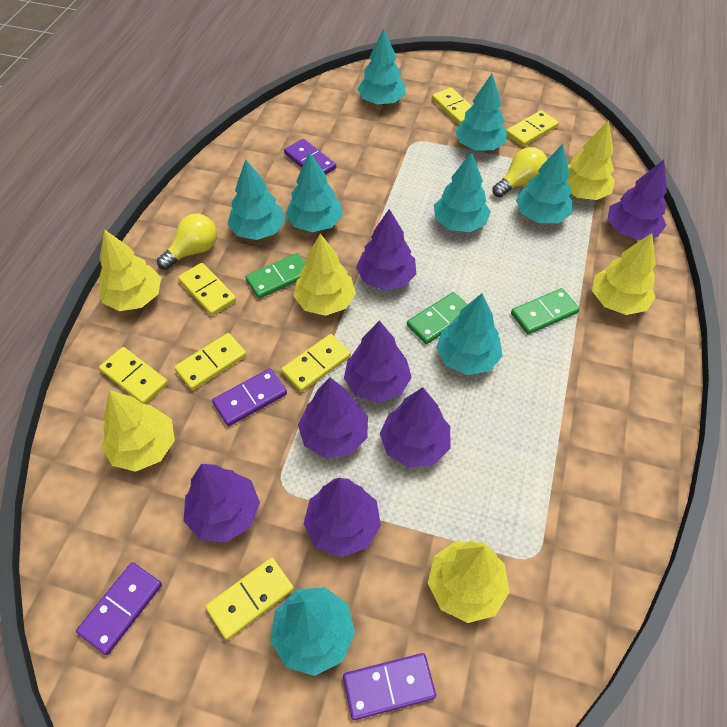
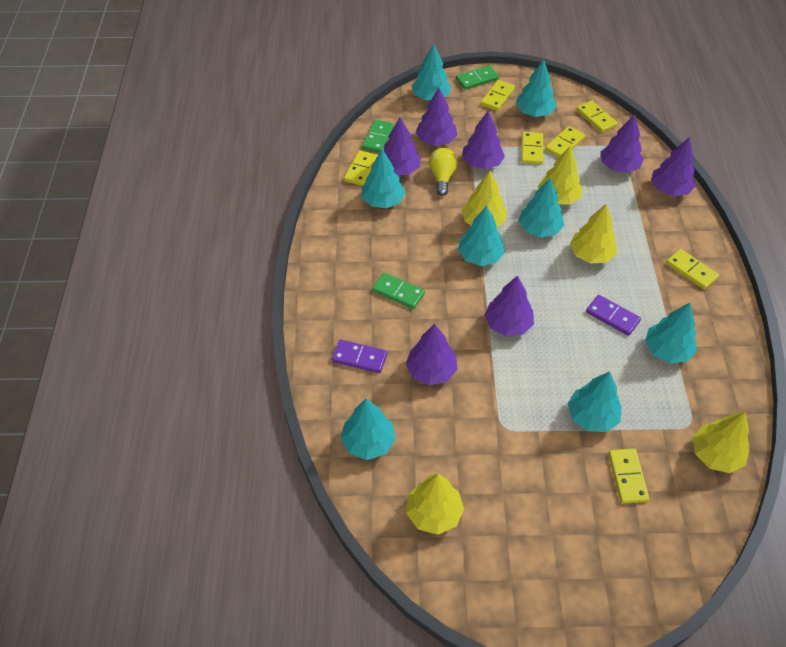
purple domino: [76,562,162,655] [212,368,287,426] [284,139,336,174] [343,653,436,720] = 4 -> [332,340,387,373] [586,295,641,336] = 2
yellow light bulb: [157,213,217,270] [492,147,547,197] = 2 -> [429,148,458,196] = 1
yellow tree: [98,229,161,311] [102,390,175,472] [293,234,356,316] [428,541,510,623] [567,120,615,200] [592,233,656,315] = 6 -> [406,473,464,535] [462,171,507,227] [538,146,582,205] [570,204,617,264] [693,412,749,473] = 5

